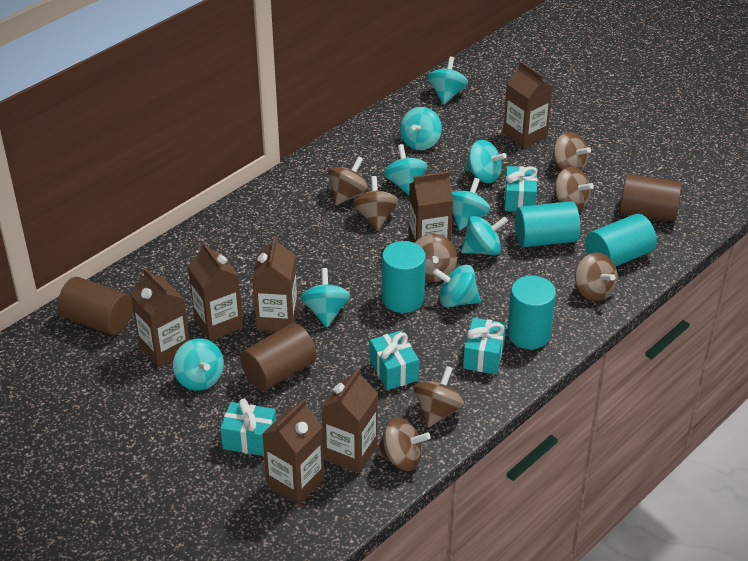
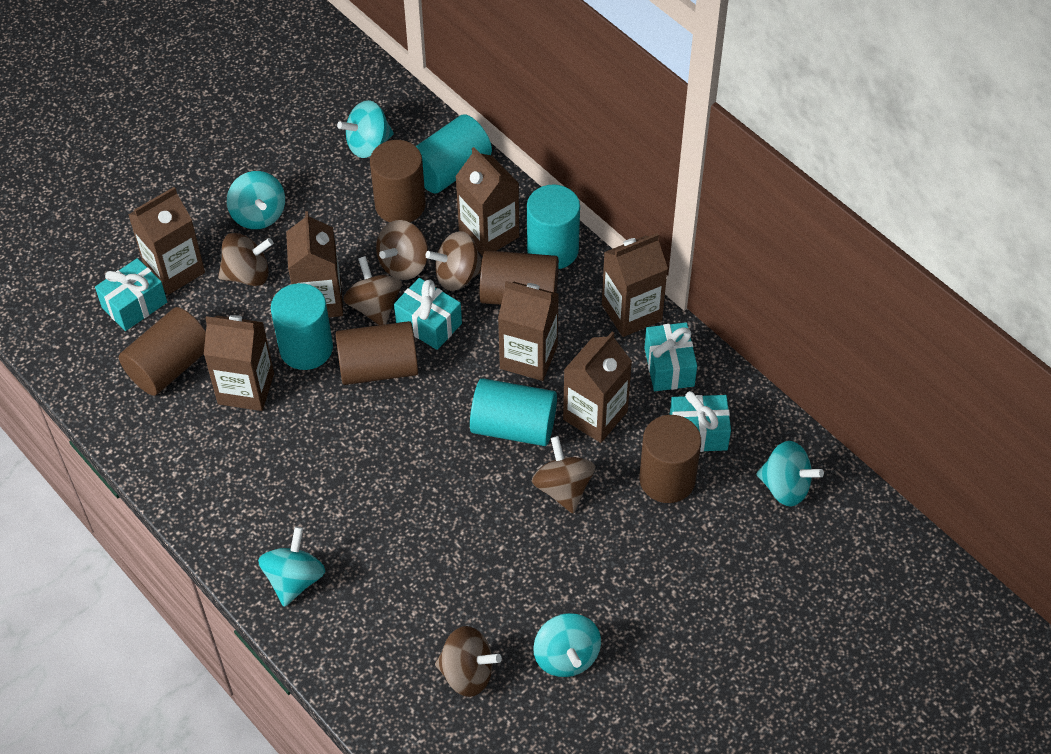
brown cylinder: [58,277,132,335] [240,323,317,391] [620,174,682,221] = 3 -> [119,307,206,396] [336,321,418,385] [370,140,426,223] [480,250,559,305] [639,415,701,503] = 5
brown spinning top: [328,156,369,206] [353,176,399,231] [376,417,431,471] [414,366,465,428] [415,234,457,282] [552,132,591,171] [553,167,594,211] [575,252,617,301] = 8 -> [218,233,273,286] [343,256,402,325] [376,220,428,280] [425,231,482,291] [435,626,502,697] [532,436,596,513] = 6
turquoise spinning top: [173,338,224,391] [301,268,351,327] [384,144,428,195] [400,107,442,150] [427,57,468,105] [433,265,481,308] [452,178,491,230] [461,216,508,255] [465,140,507,183] = 9 -> [227,171,285,229] [258,527,325,607] [337,100,394,158] [533,613,601,677] [756,441,824,507] = 5

